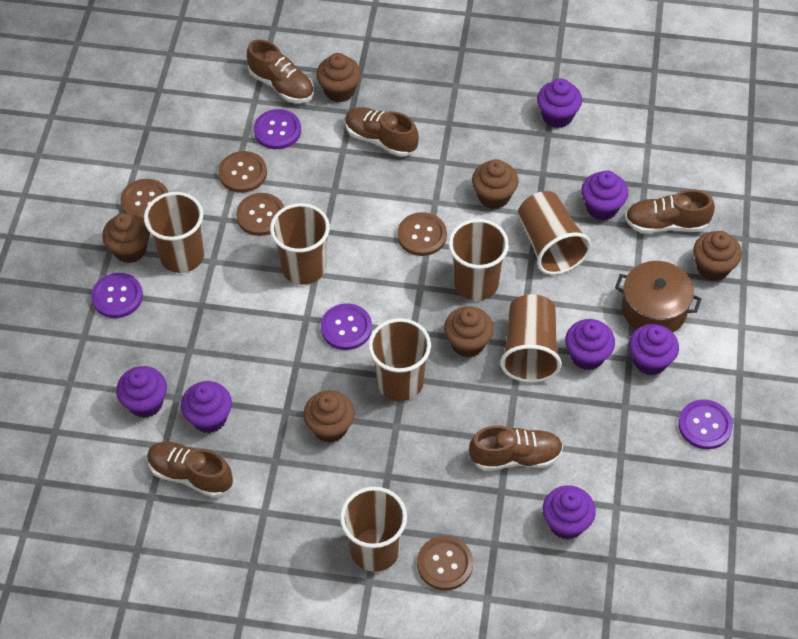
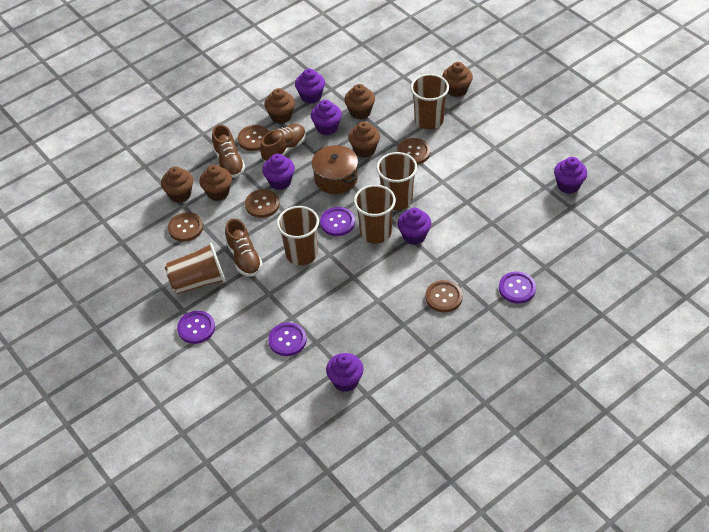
brown cup: [144,192,204,273] [270,203,330,285] [340,486,407,572] [368,318,431,401] [449,219,509,301] [500,294,562,383] [518,191,592,275] = 7 -> [165,243,226,294] [277,206,319,265] [354,185,396,244] [376,152,417,210] [411,74,449,129] = 5
brown shoe: [147,442,233,498] [247,40,314,103] [345,107,419,157] [469,425,563,471] [625,190,715,233] = 5 -> [212,125,245,178] [225,219,262,277] [260,124,306,162] = 3
purple cupcake: [116,366,167,418] [181,381,232,433] [537,78,582,128] [543,485,596,540] [565,319,615,370] [581,171,628,221] [629,324,679,375] = 7 -> [262,154,295,190] [295,69,325,104] [311,100,342,136] [326,353,364,392] [397,208,431,245] [554,157,587,194] = 6

